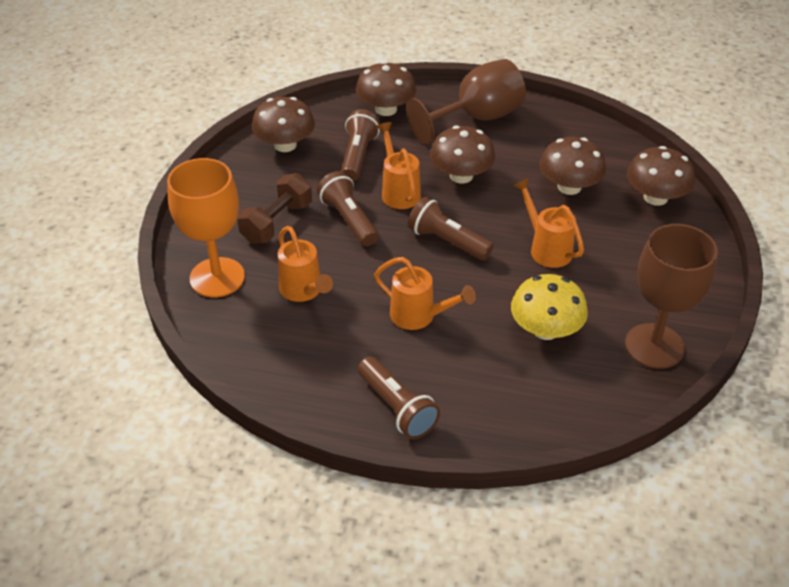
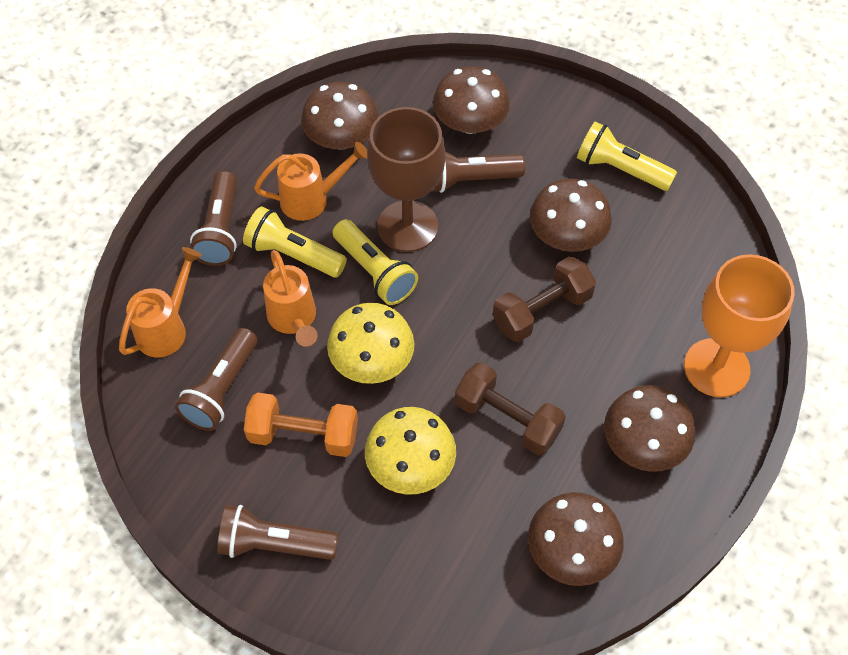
brown dumbbell: [237,173,312,244] = 1 -> [455,362,566,455] [493,256,596,342] = 2
brown goblet: [406,59,526,145] [625,224,718,369] = 2 -> [367,107,446,252] = 1
orange dumbbell: none = 0 -> [244,392,358,457] = 1
orange watering can: [278,226,333,302] [374,257,476,330] [376,122,421,209] [513,178,584,268] = 4 -> [119,247,202,357] [254,142,367,221] [263,250,318,347] = 3
yellow flashlight: none = 0 -> [243,206,347,277] [333,219,418,305] [577,121,677,191] = 3
yellow mushroom: [511,274,588,340] = 1 -> [327,303,414,384] [365,407,456,494] = 2

